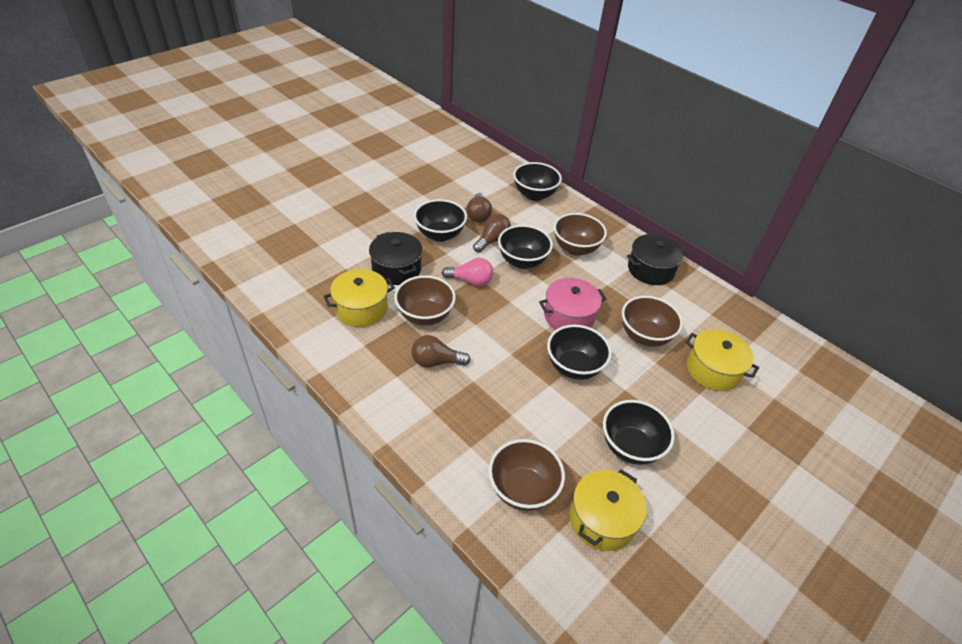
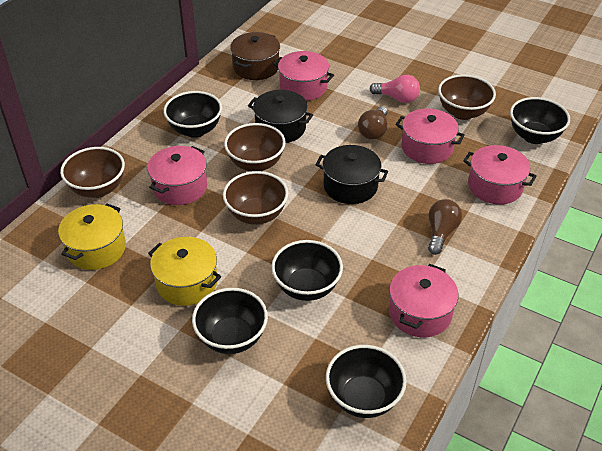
brown light bulb: [412,335,471,368] [467,193,492,222] [473,214,511,253] = 3 -> [358,106,387,140] [428,199,462,255] = 2
brown pot: none = 0 -> [230,32,280,80] = 1
pink pot: [539,278,606,330] = 1 -> [147,146,207,205] [274,51,334,101] [389,264,459,338] [395,108,465,164] [463,145,537,204] = 5
yellow pot: [324,269,395,327] [570,469,647,551] [685,329,759,391] = 3 -> [58,204,126,270] [148,237,221,306] = 2

